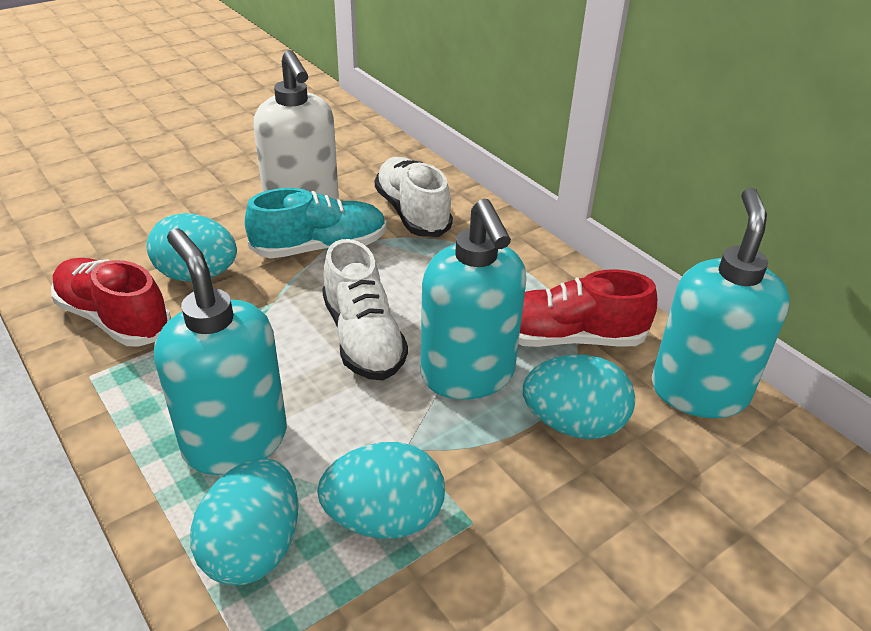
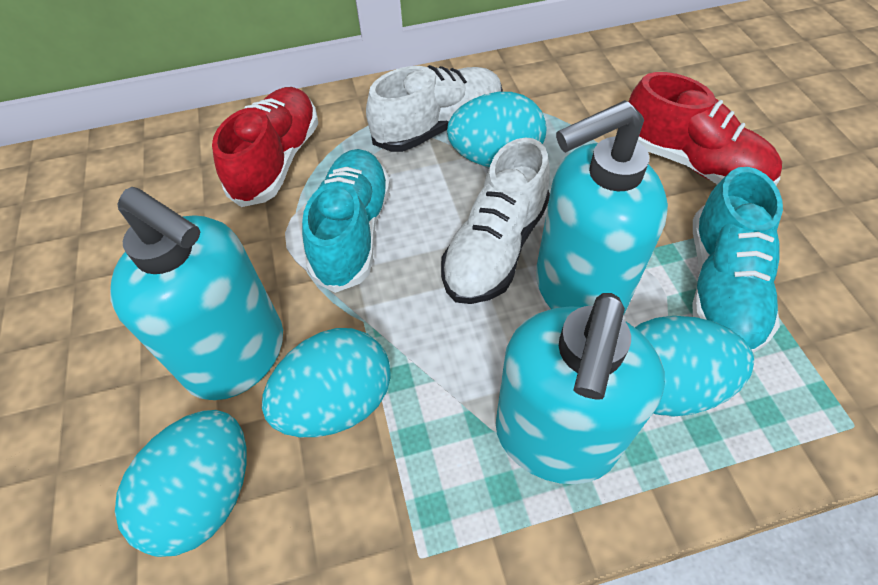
turquoise shoe: [245,188,387,259] = 1 -> [302,149,391,293] [692,167,783,353] = 2
white soap dispenser: [253,50,339,200] = 1 -> none = 0

